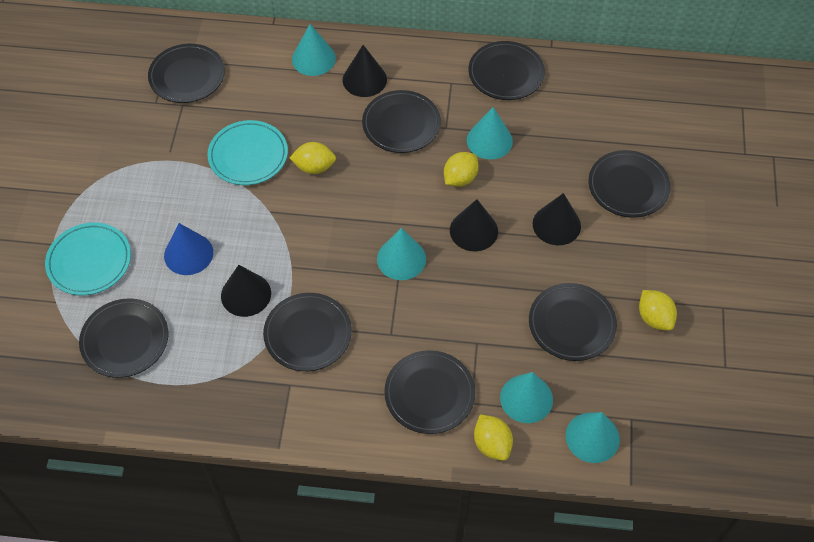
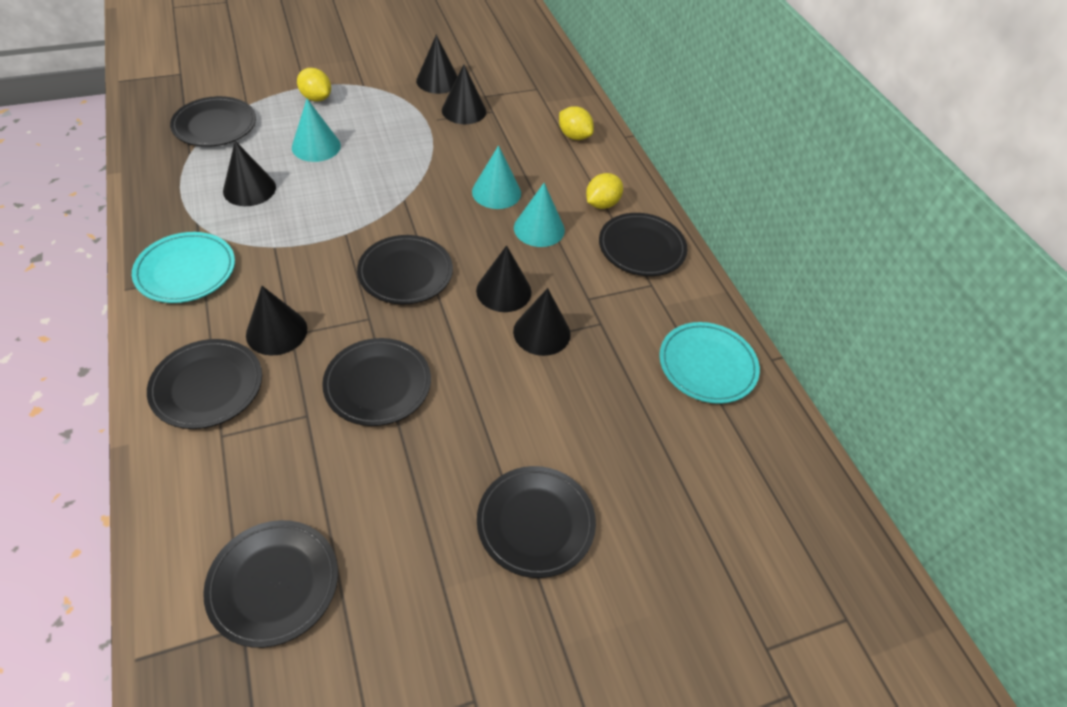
black cone: [221,265,271,317] [343,45,387,97] [450,199,498,251] [533,193,581,245] = 4 -> [223,141,276,206] [246,286,307,355] [416,35,458,94] [442,64,486,124] [476,245,532,312] [513,288,571,356] = 6
black plate: [79,298,168,378] [148,44,225,103] [263,293,352,371] [362,90,441,153] [384,350,475,434] [468,41,545,100] [529,283,617,361] [589,150,671,218] = 8 -> [147,339,262,429] [170,96,256,147] [203,520,338,648] [322,338,431,426] [357,235,453,304] [477,466,596,578] [599,213,687,276] = 7
blue cone: [164,223,213,275] = 1 -> none = 0
turquoise cone: [292,24,336,76] [377,228,426,280] [467,107,513,159] [500,372,553,423] [566,412,620,463] = 5 -> [292,99,341,162] [472,145,521,209] [514,183,565,247] = 3
yellow lemon: [289,142,336,174] [444,152,479,187] [474,414,513,461] [639,290,677,331] = 4 -> [297,68,331,101] [559,106,594,140] [586,173,623,209] = 3

